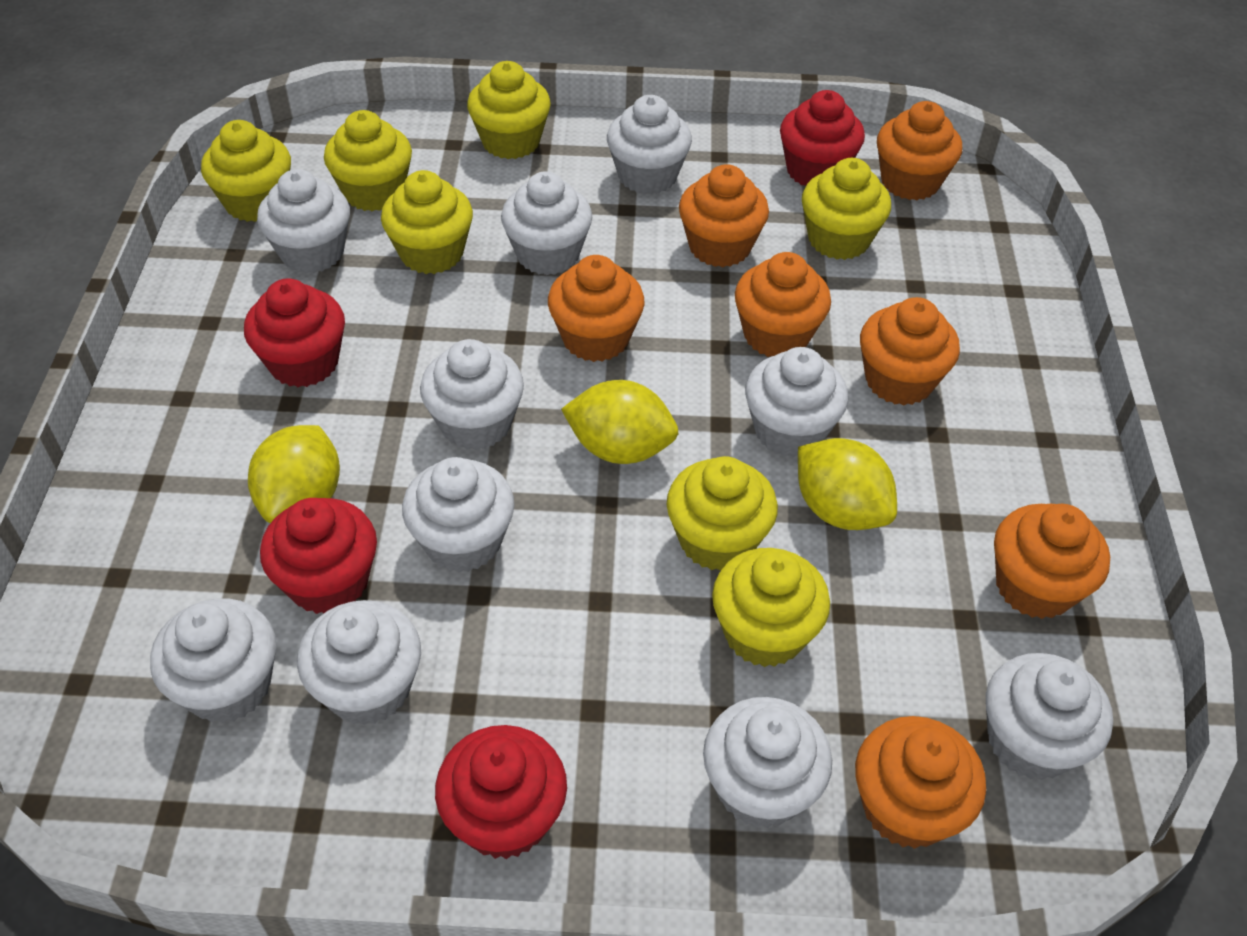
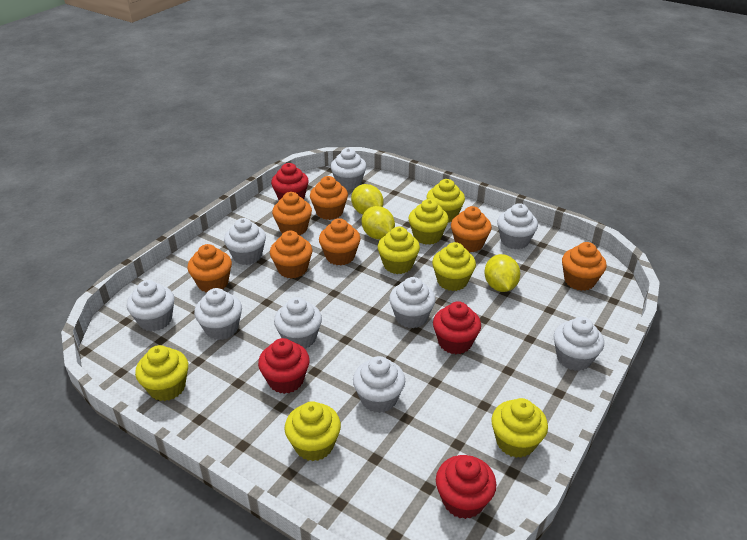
white cupcake: [150,598,276,723] [257,169,350,273] [297,600,421,725] [402,457,514,572] [420,339,524,450] [501,171,592,275] [607,95,692,194] [703,697,832,828] [745,347,848,457] [986,653,1113,780] = 10 -> [127,280,175,332] [194,288,242,340] [224,218,266,265] [274,297,322,349] [331,148,367,190] [353,356,405,413] [389,277,436,328] [497,203,538,249] [554,317,604,371] = 9

